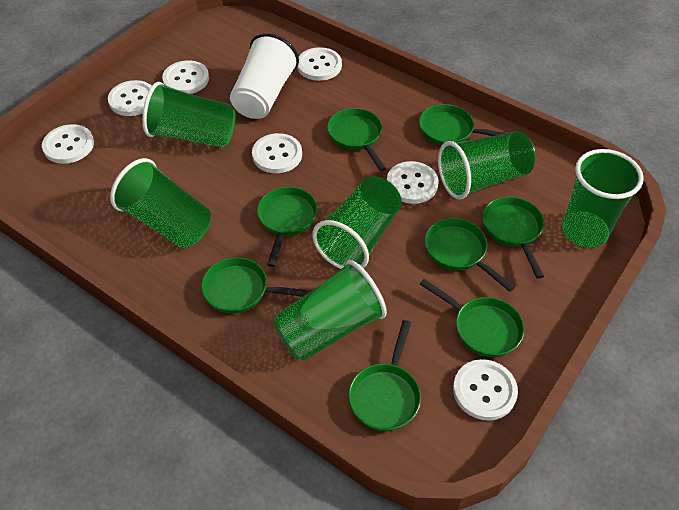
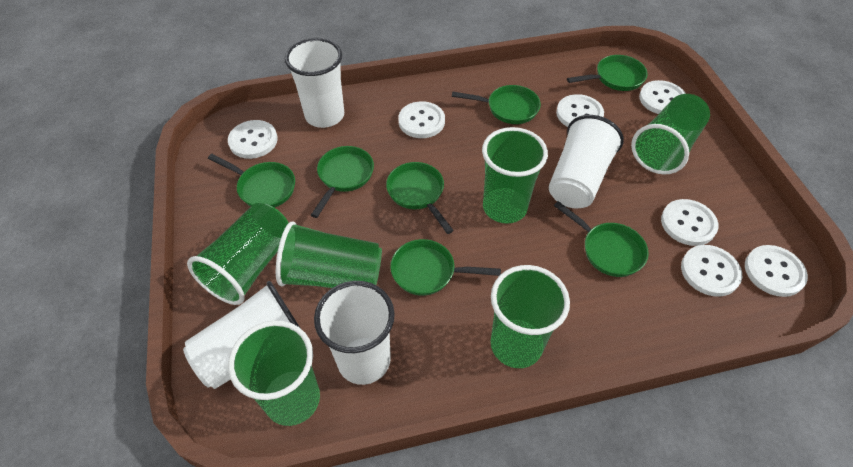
green pan: [201,257,311,314] [257,187,318,267] [327,108,387,171] [348,320,421,431] [419,104,505,145] [420,279,525,357] [425,218,515,292] [483,196,544,279] = 8 -> [208,154,295,208] [311,146,374,218] [386,162,454,234] [390,239,501,296] [452,85,541,124] [554,201,649,277] [567,55,648,91] = 7
white cup: [230,33,299,119] = 1 -> [183,281,300,389] [285,38,344,128] [314,281,395,385] [549,115,624,209] = 4

